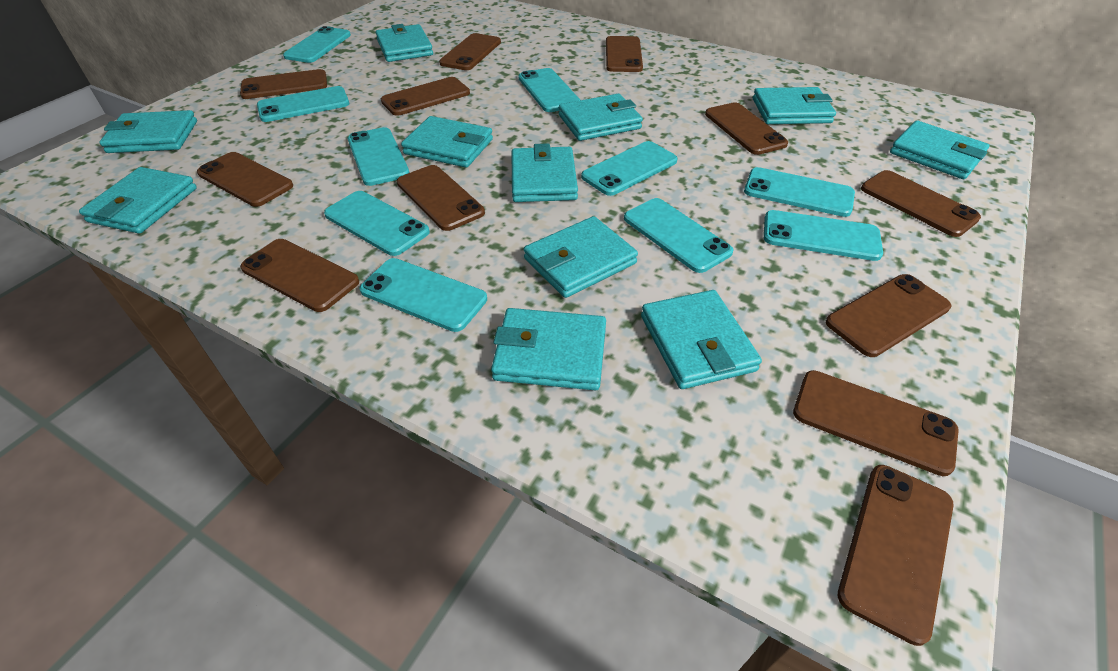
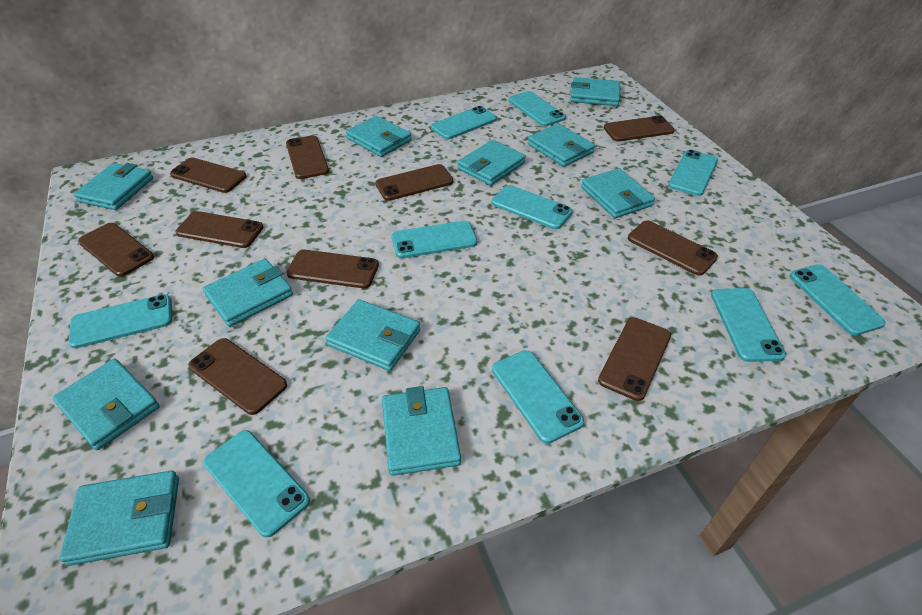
brown phone: [197,152,293,207] [240,69,327,99] [240,239,359,312] [381,77,470,116] [397,165,485,231] [439,33,501,70] [606,36,643,72] [705,102,788,155] [793,370,959,476] [826,274,951,357] [838,465,954,646] [861,170,981,237] = 12 -> [78,223,154,277] [170,157,247,193] [176,211,263,248] [188,338,287,415] [286,135,329,179] [286,249,379,288] [375,164,453,201] [598,317,671,401] [604,115,675,142] [628,220,718,276] = 10

